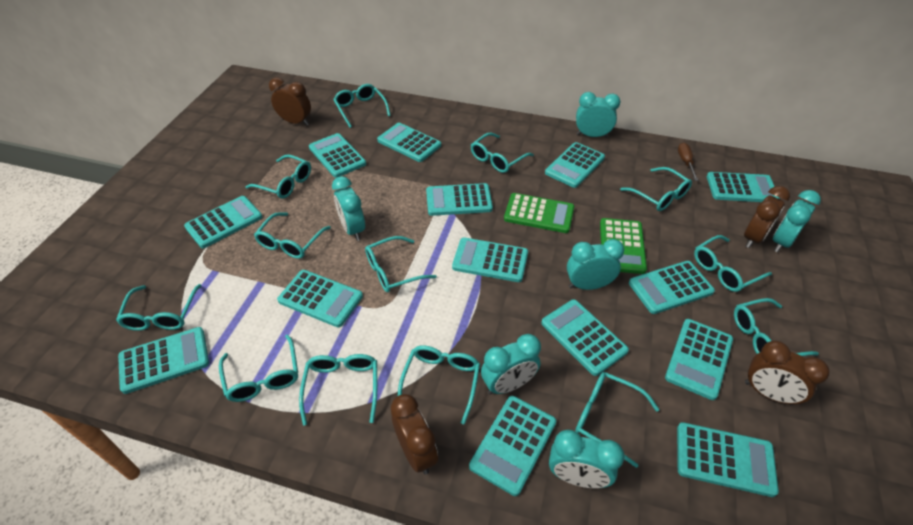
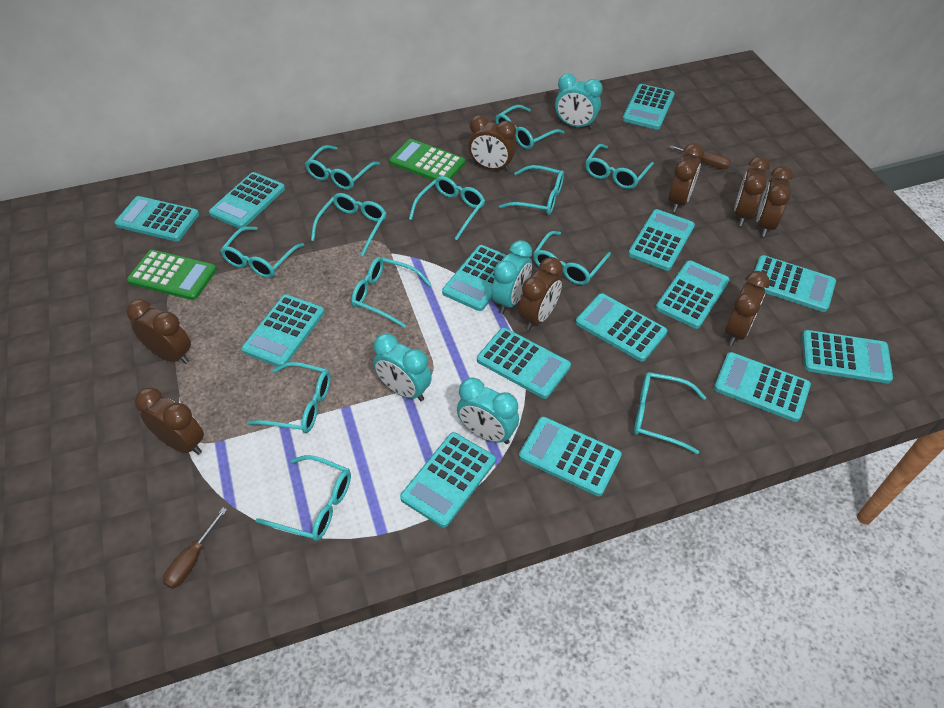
brown clock: [269,78,311,125] [391,394,438,475] [744,186,790,248] [745,341,829,405] = 4 -> [127,299,191,364] [135,387,204,455] [468,115,516,172] [519,257,563,330] [668,143,704,212] [725,271,770,346] [734,156,770,226] [756,166,793,237] = 8
brown screwdriver: [678,143,699,181] = 1 -> [163,508,227,589] [669,145,731,169] = 2
turquoise clock: [332,176,365,241] [481,334,541,395] [549,429,625,488] [567,239,624,290] [576,92,621,138] [773,190,821,252] = 6 -> [373,333,432,401] [457,377,519,444] [492,240,532,314] [555,74,603,129] = 4
turquoise glasses: [116,284,202,331] [219,334,298,402] [246,154,311,199] [254,212,331,259] [299,354,377,426] [333,84,391,128] [365,236,437,293] [398,345,480,425] [471,133,534,173] [575,372,660,468] [620,167,692,211] [694,235,772,292] [734,298,819,356] = 13 -> [220,226,304,278] [247,362,331,433] [255,455,351,541] [305,145,380,190] [311,193,386,256] [351,257,432,328] [409,176,485,240] [496,105,565,149] [499,165,564,215] [533,231,611,285] [585,144,654,189] [634,372,706,454] = 12

